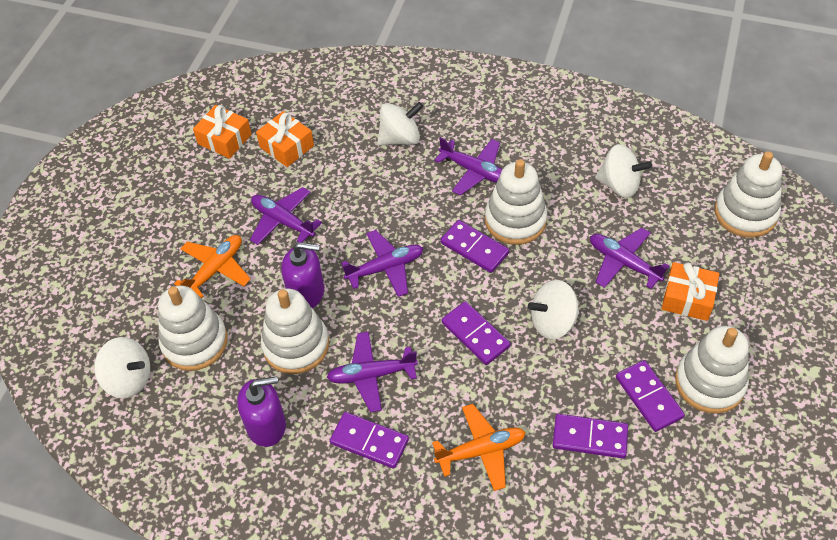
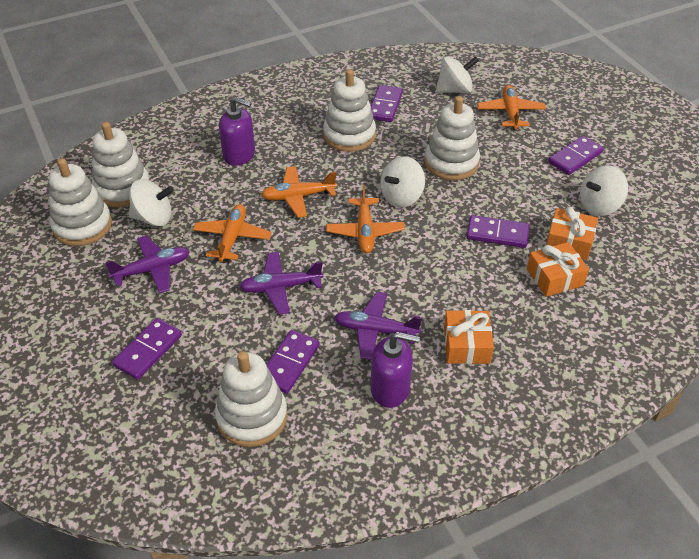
orange plane: [174,235,251,298] [432,404,526,491] = 2 -> [193,204,272,262] [261,166,337,218] [326,184,405,253] [477,85,546,130] = 4
purple plane: [250,187,322,245] [327,332,418,412] [341,230,423,297] [435,137,503,195] [590,228,669,289] = 5 -> [105,236,190,293] [239,252,323,315] [334,292,422,360] = 3

